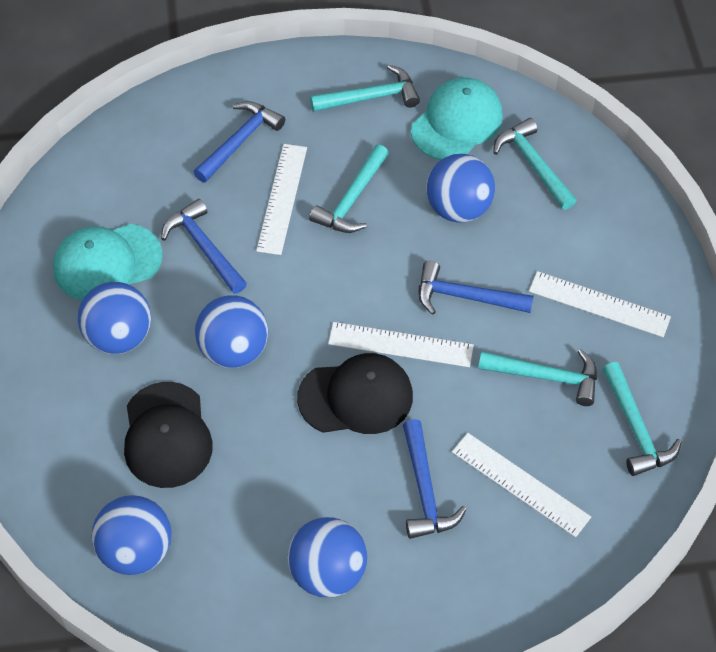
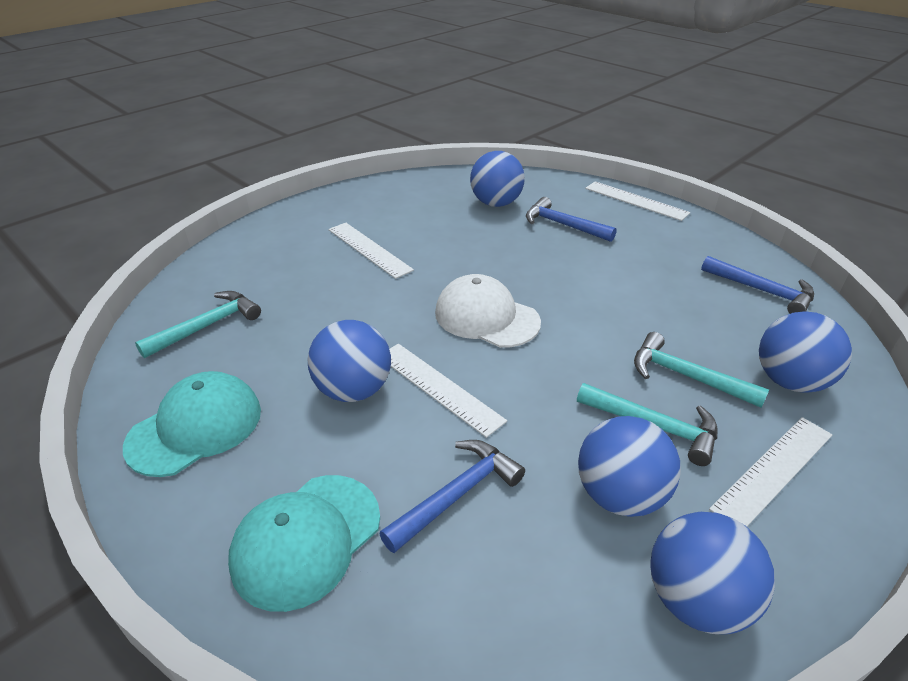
black cap: [124,382,213,488] [297,353,413,434] = 2 -> none = 0
blue hammer: [161,199,247,294] [194,101,285,183] [403,419,467,539] [419,261,534,315] = 4 -> [379,440,525,553] [526,197,617,242] [701,256,814,314] = 3
turquoise hammer: [309,144,389,233] [310,65,420,112] [478,349,597,406] [493,118,577,210] [602,362,682,476] = 5 -> [135,291,261,358] [577,383,717,466] [634,332,769,408] = 3
white cap: none = 0 -> [435,274,541,348] = 1

